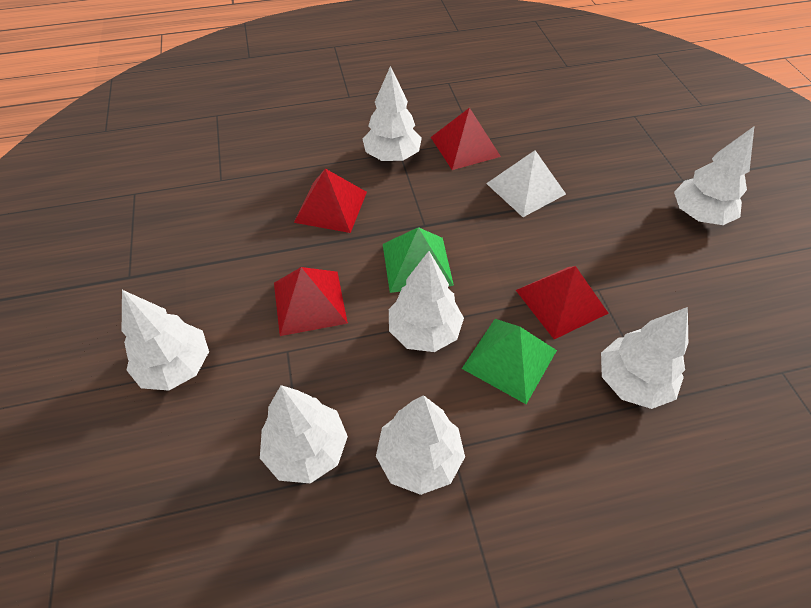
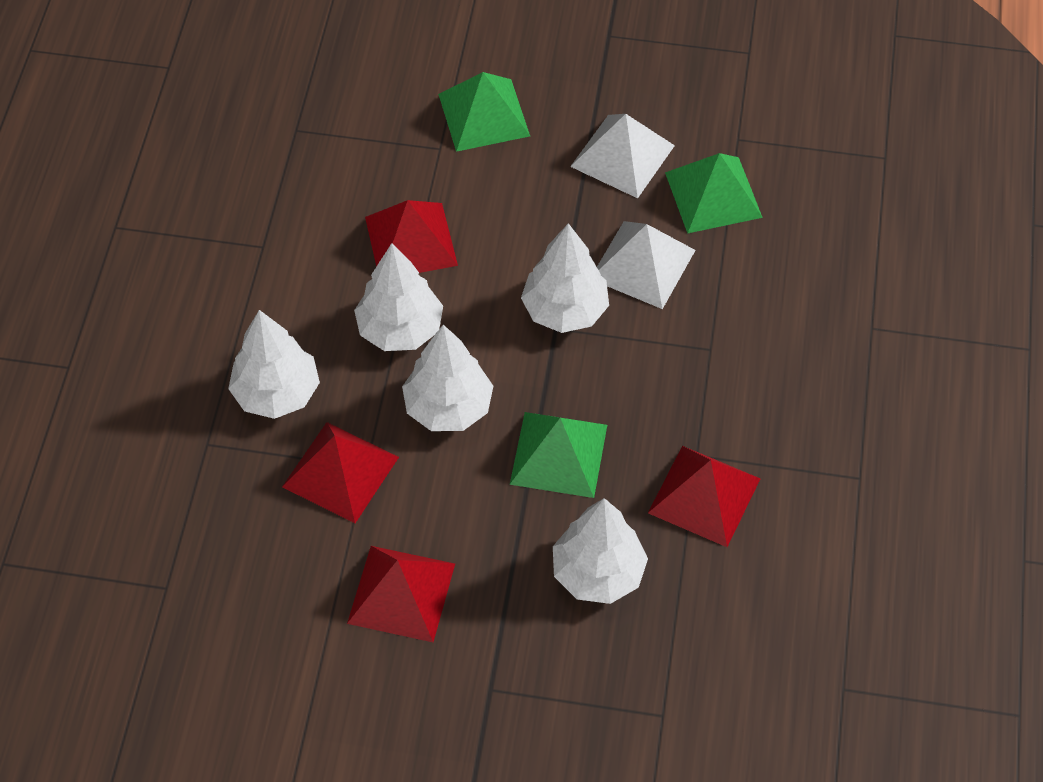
green pyramid: [383,227,454,293] [462,319,557,404] = 2 -> [438,72,530,152] [510,412,607,498] [665,153,763,234] = 3
white pyramid: [486,150,566,217] = 1 -> [570,114,675,198] [597,221,696,309] = 2
white tree: [122,290,209,391] [260,385,348,483] [363,66,422,161] [376,395,465,495] [389,251,464,352] [601,307,688,409] [674,127,754,225] = 7 -> [228,310,320,419] [354,243,443,351] [402,325,493,431] [521,223,609,333] [553,498,648,604] = 5

